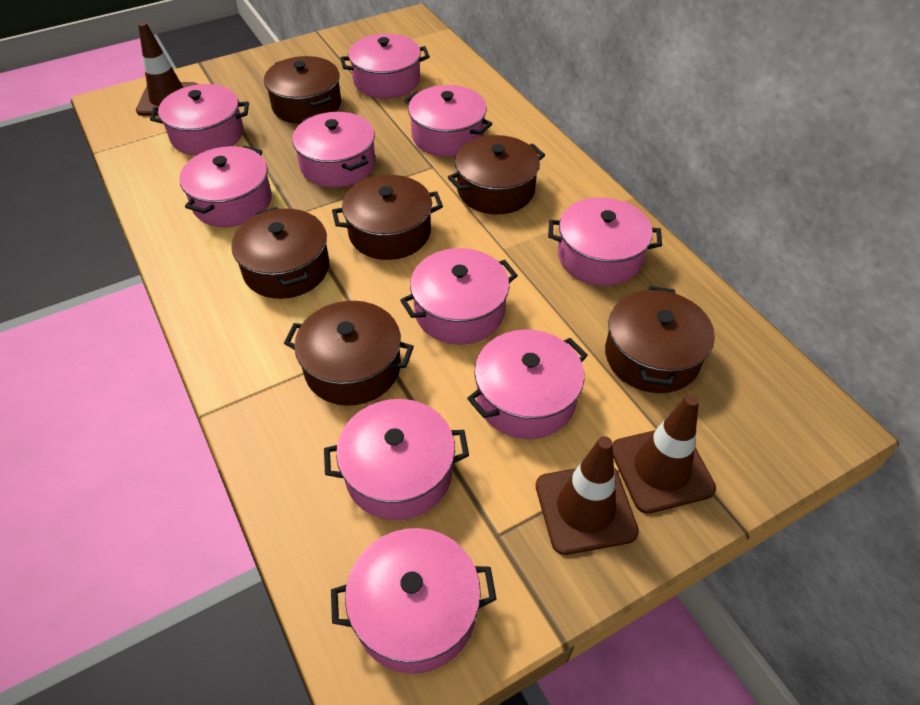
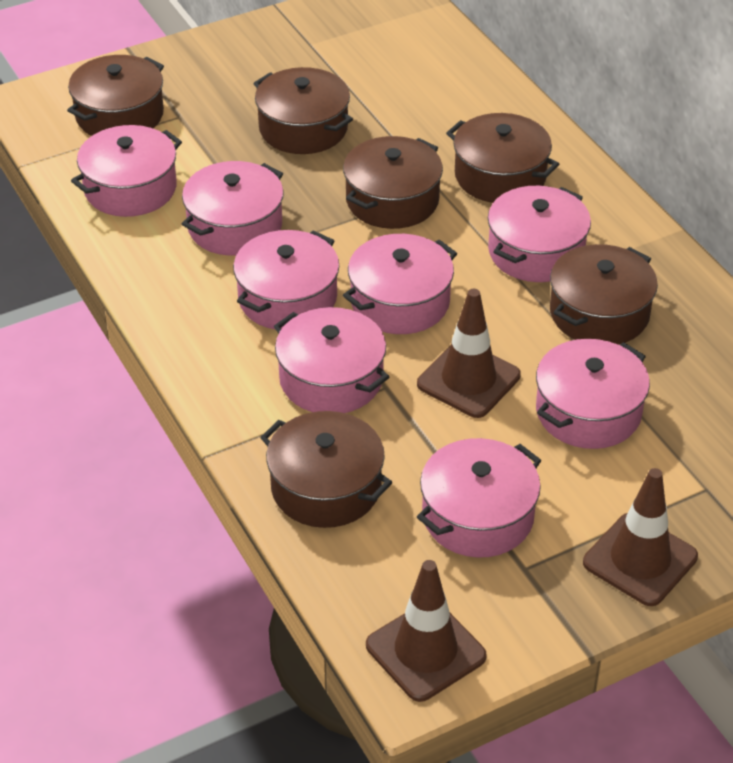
pink pot: [150,84,249,156] [179,145,272,227] [292,112,376,188] [324,399,469,520] [331,528,496,674] [340,34,430,98] [400,248,518,344] [404,85,492,157] [467,329,588,439] [548,197,662,286] = 10 -> [71,125,182,217] [182,161,284,256] [233,230,339,330] [274,307,389,413] [343,234,457,334] [417,438,541,558] [488,186,591,282] [536,339,650,449] = 8

